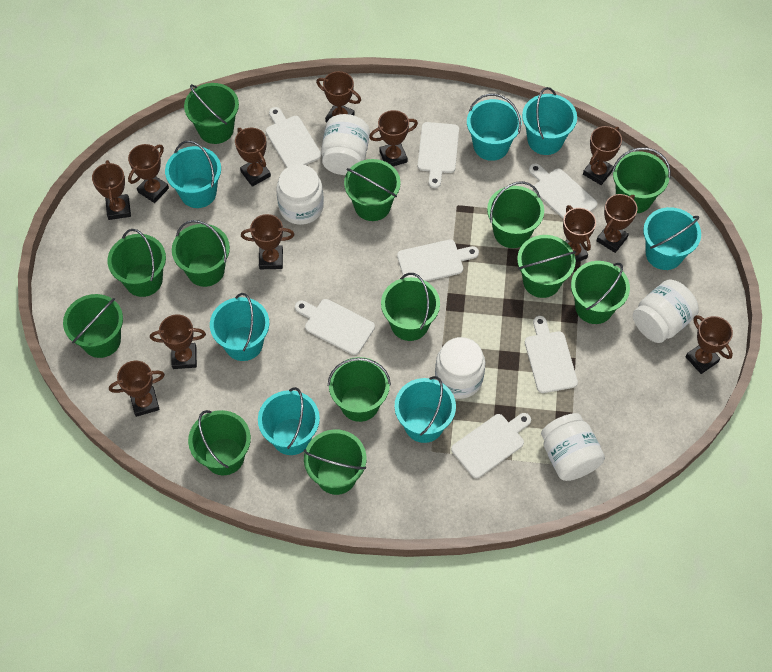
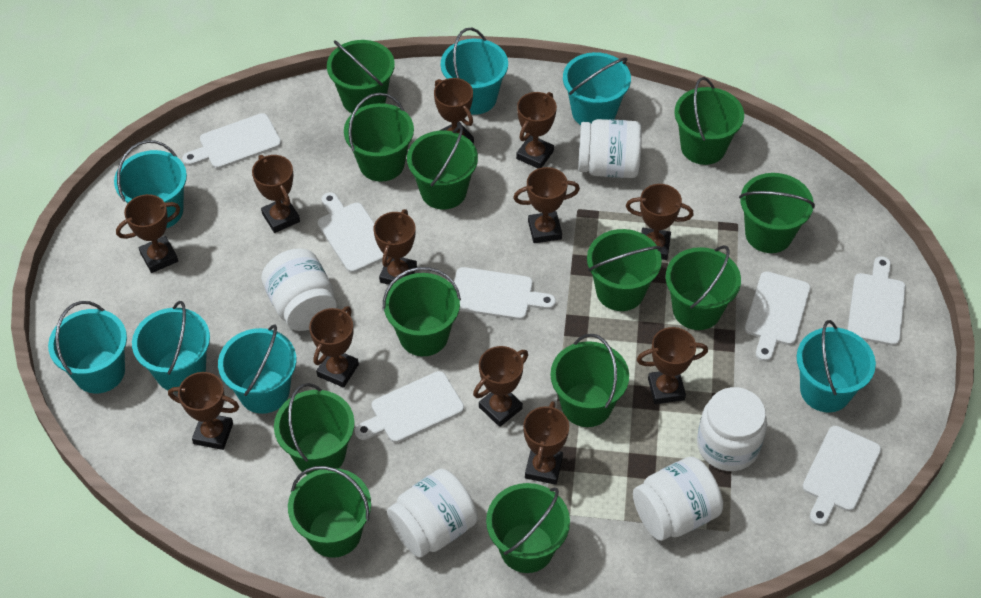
green bucket: [63,294,123,358] [108,229,166,297] [172,220,230,287] [184,83,239,144] [188,410,251,475] [304,429,366,495] [328,357,391,422] [344,159,401,221] [381,273,440,341] [487,181,544,248] [517,235,576,298] [571,261,630,324] [612,147,671,213] = 13 -> [274,383,355,475] [288,466,371,558] [327,40,395,113] [344,93,414,182] [383,267,461,356] [407,126,478,209] [486,483,570,573] [550,334,629,427] [587,229,662,311] [666,245,741,330] [674,77,744,165] [739,173,815,253] = 12

